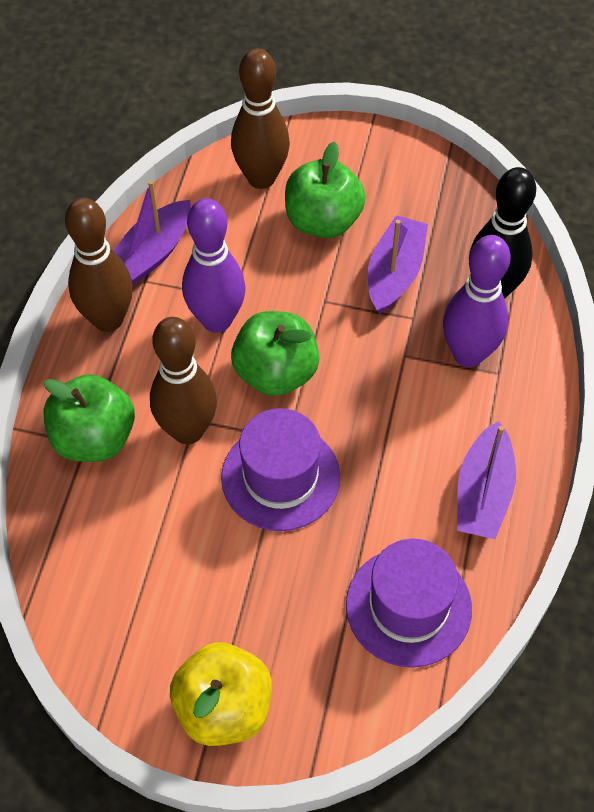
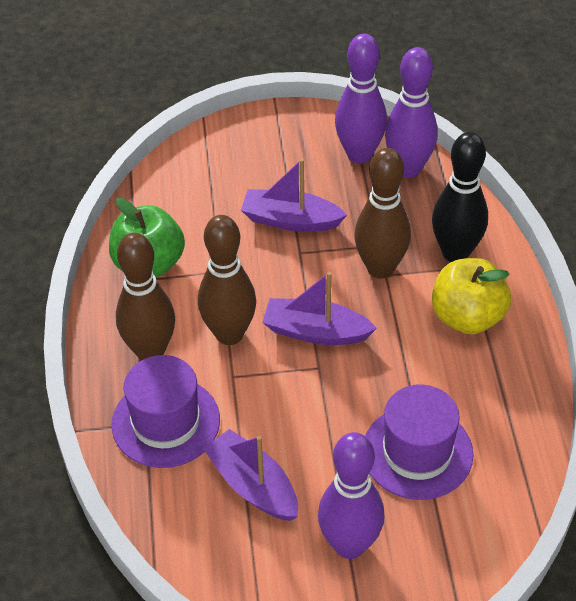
green apple: [43,374,135,462] [231,311,319,396] [285,141,366,238] = 3 -> [109,198,185,278] = 1
purple bowling pin: [182,198,246,333] [443,235,511,367] = 2 -> [318,432,385,559] [335,34,387,164] [385,47,438,178] = 3

